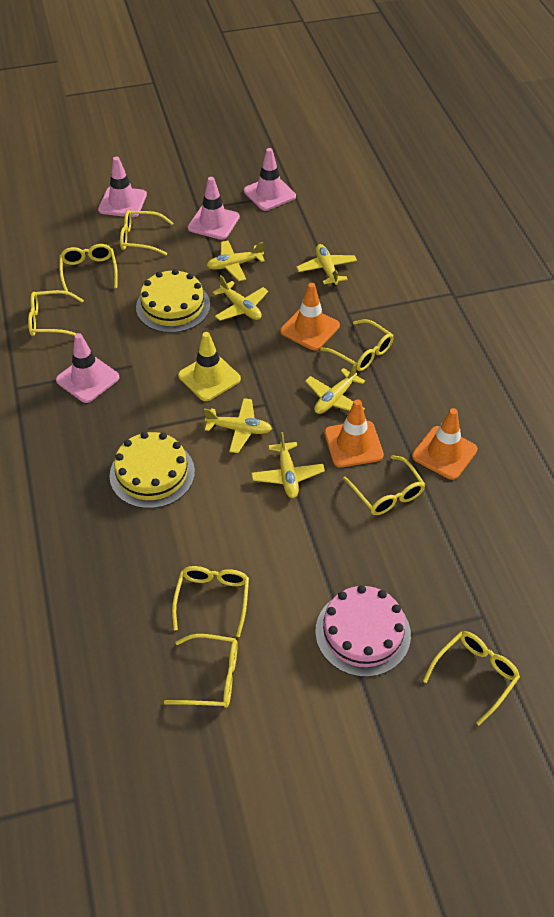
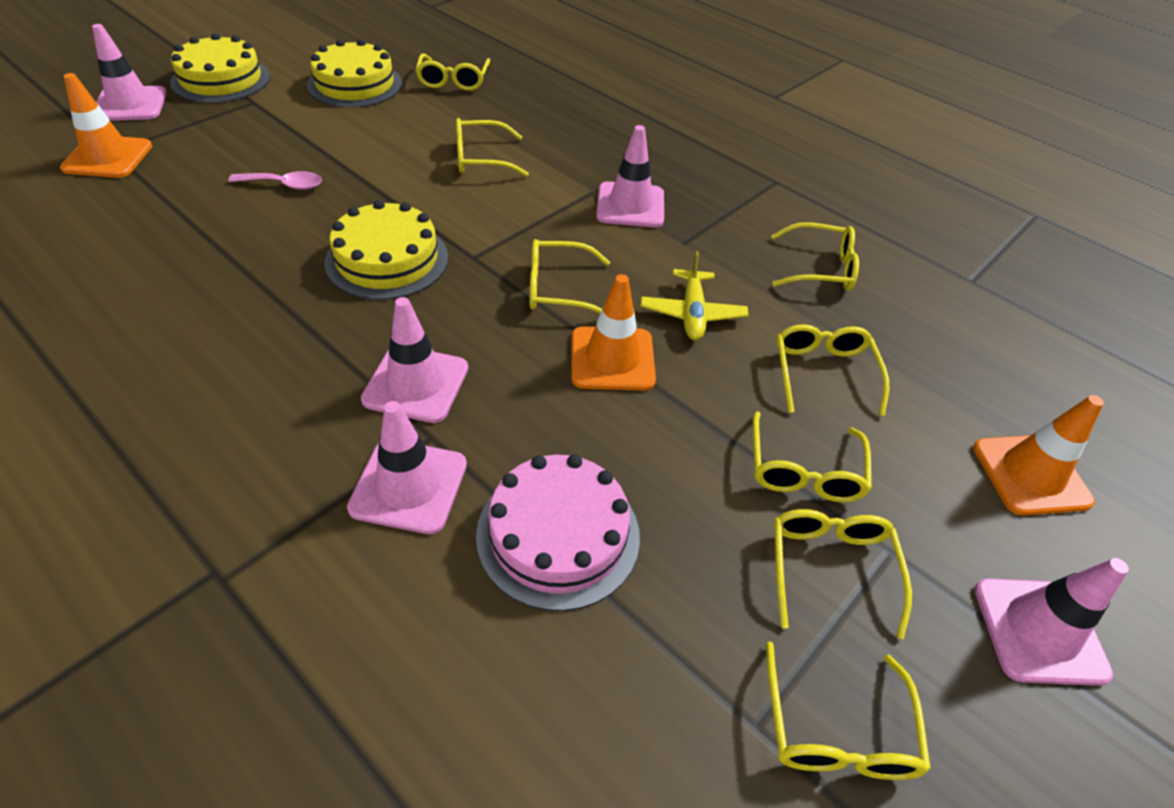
pink spoon: none = 0 -> [228,171,322,190] = 1
pink traffic cone: [56,333,119,403] [98,157,147,217] [188,177,240,240] [244,148,296,211] = 4 -> [92,24,167,121] [347,401,467,534] [361,297,468,423] [596,125,664,228] [975,558,1129,686] = 5
yellow cake: [109,432,195,508] [136,269,210,333] = 2 -> [170,33,270,103] [307,39,402,107] [325,200,448,300] = 3
yellow plane: [204,398,272,453] [207,241,265,281] [213,275,268,321] [251,432,325,498] [296,244,357,286] [305,363,365,414] = 6 -> [641,251,748,340] = 1
yellow traffic cone: [178,332,241,401] = 1 -> none = 0

